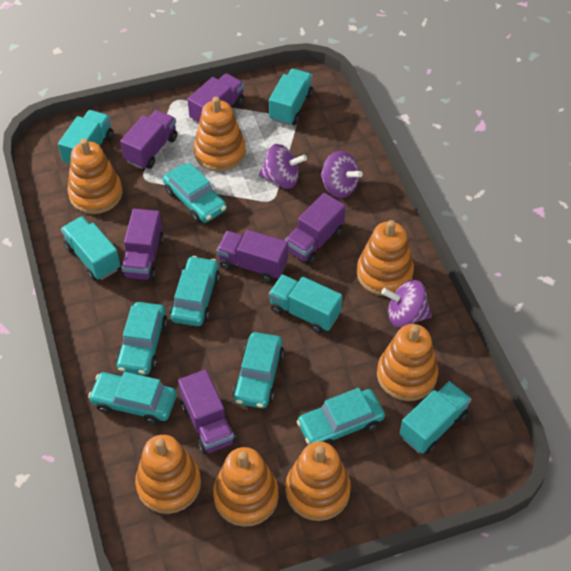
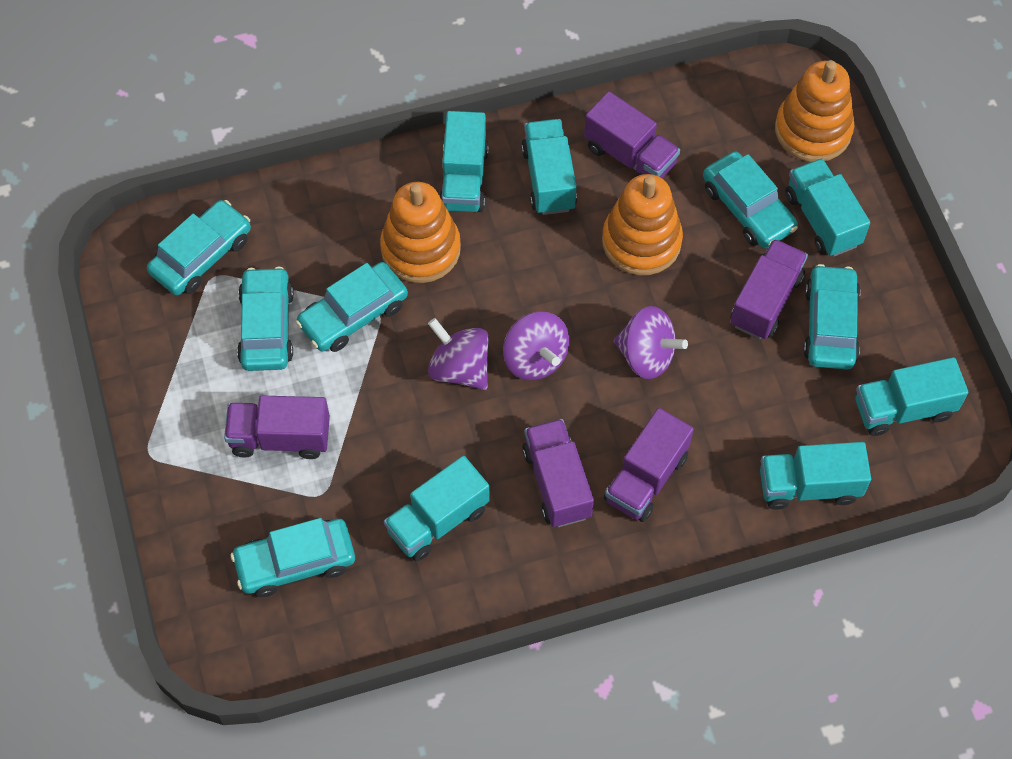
orange stacking toy: [67,139,123,214] [135,435,201,514] [194,97,246,172] [213,447,279,527] [285,442,351,521] [357,220,414,296] [377,324,438,401] = 7 -> [380,182,461,283] [602,174,683,275] [775,60,854,162] = 3
purple truck: [120,110,177,169] [121,209,164,281] [178,369,235,454] [187,73,244,124] [217,230,288,283] [285,193,345,265] = 6 -> [224,396,330,459] [522,419,594,527] [584,91,680,179] [604,408,694,522] [730,239,808,339] = 5
turquoise truck: [58,110,113,166] [61,216,120,281] [269,69,313,126] [269,274,342,334] [400,381,471,454] = 5 -> [384,456,490,561] [439,111,489,212] [521,119,577,215] [760,442,871,510] [785,158,870,257] [855,357,968,436] = 6

